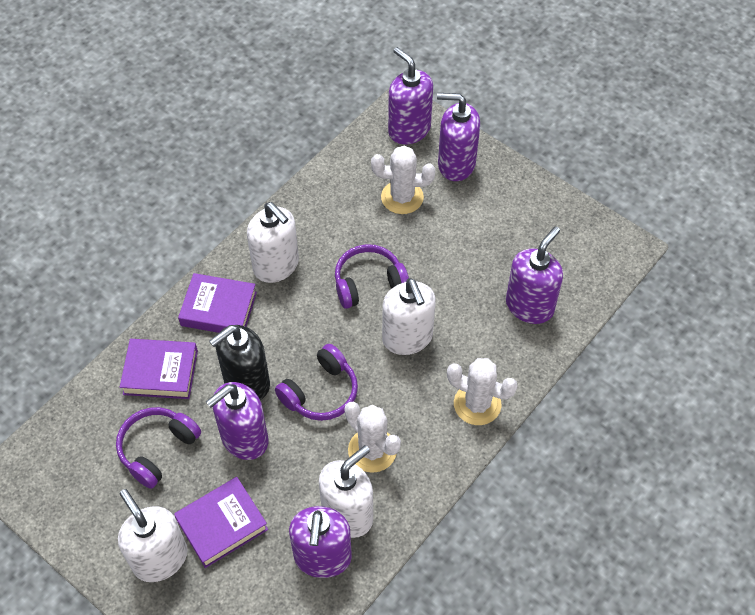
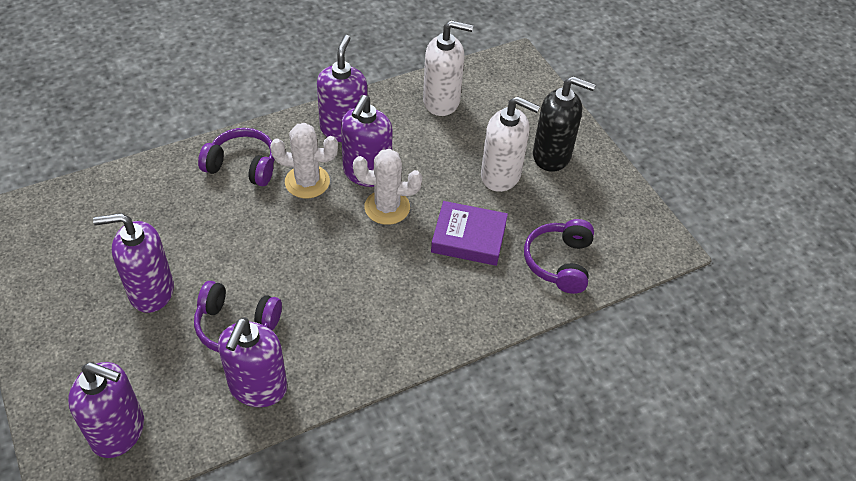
purple book: [120,339,198,399] [174,477,268,568] [178,273,257,333] = 3 -> [431,201,508,266] = 1
white cactus: [344,401,401,473] [371,146,435,214] [447,358,518,425] = 3 -> [270,123,338,198] [353,149,422,225] = 2
white soap dispenser: [118,489,188,582] [247,202,299,283] [319,445,373,538] [382,278,436,355] = 4 -> [423,20,473,116] [481,96,540,192] = 2

